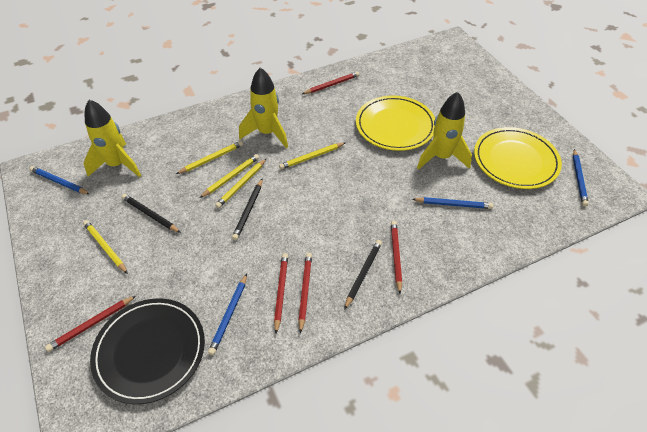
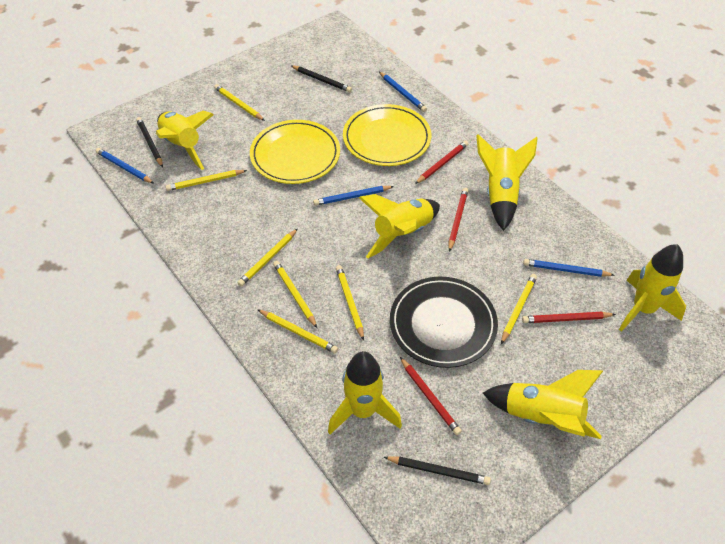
red pencil: [45,296,136,352] [274,253,288,334] [298,253,312,334] [302,72,359,94] [391,221,402,294] = 5 -> [400,357,462,435] [415,141,469,184] [449,188,468,252] [522,312,616,323] = 4
yellow pencil: [83,220,128,274] [176,141,243,174] [200,154,259,198] [215,159,266,208] [279,142,346,170] = 5 -> [166,170,247,191] [214,84,265,121] [237,229,297,286] [257,309,338,354] [273,261,317,328] [336,265,364,340] [501,274,537,344] = 7
yellow rocket: [83,100,141,177] [239,67,288,148] [417,92,472,170] = 3 -> [156,111,213,170] [328,351,402,434] [359,194,440,258] [476,134,538,231] [483,370,603,439] [619,244,686,332] = 6

